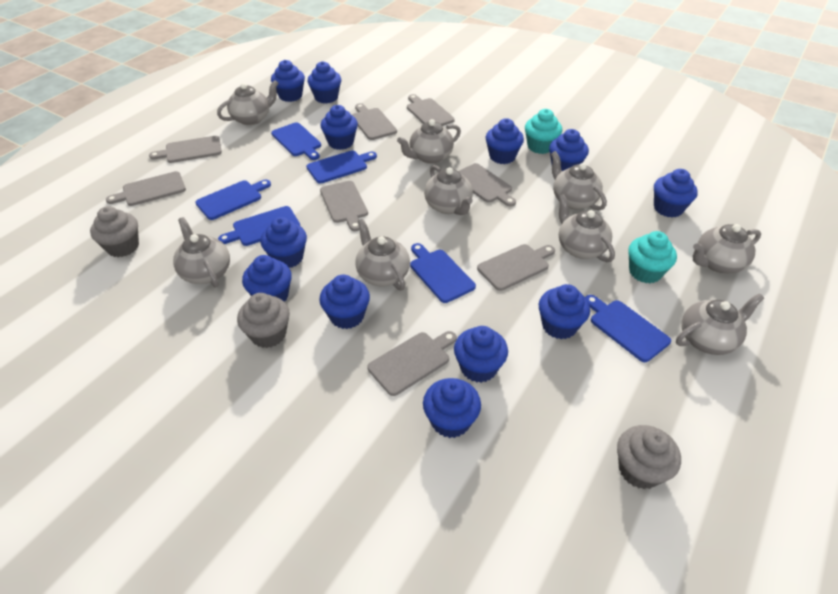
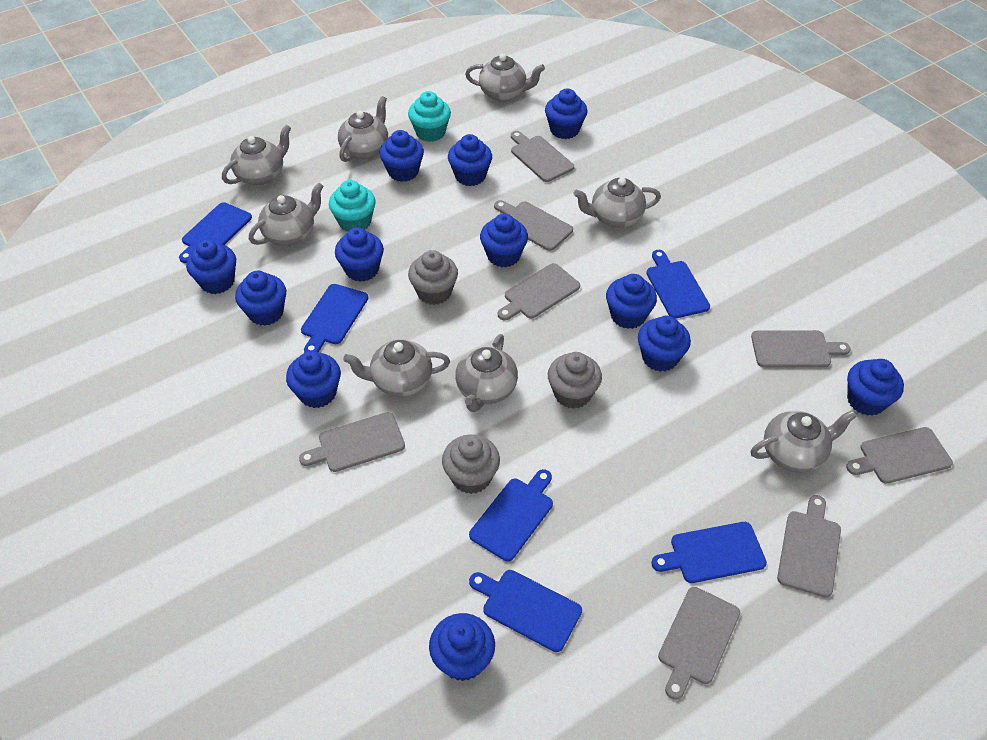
grey teapot: [173,217,230,288] [217,80,278,125] [355,219,410,291] [397,119,461,164] [424,165,473,215] [551,151,607,210] [558,194,615,262] [676,293,764,355] [693,224,761,273] = 9 -> [222,125,291,186] [249,182,324,246] [338,96,388,162] [343,339,450,397] [455,334,518,412] [465,54,545,101] [573,177,661,228] [751,410,857,473] = 8

